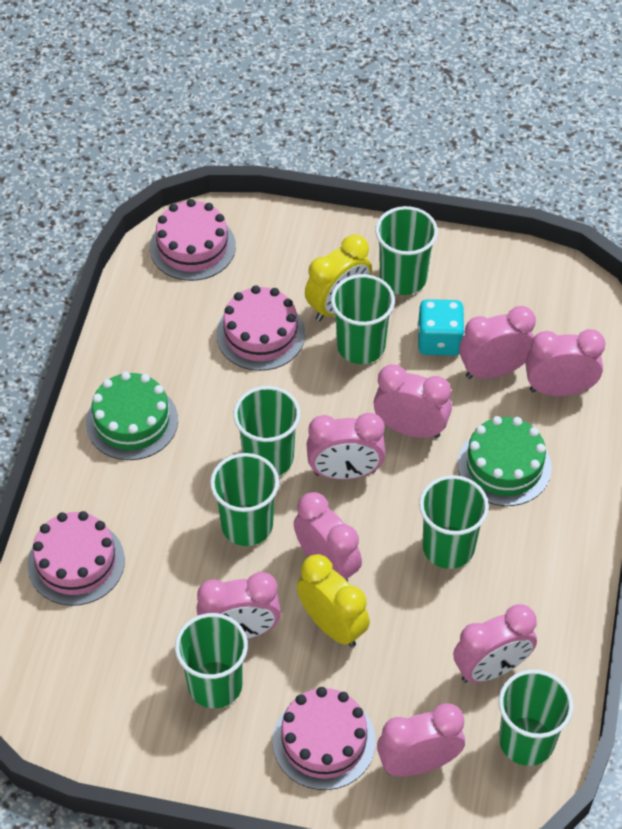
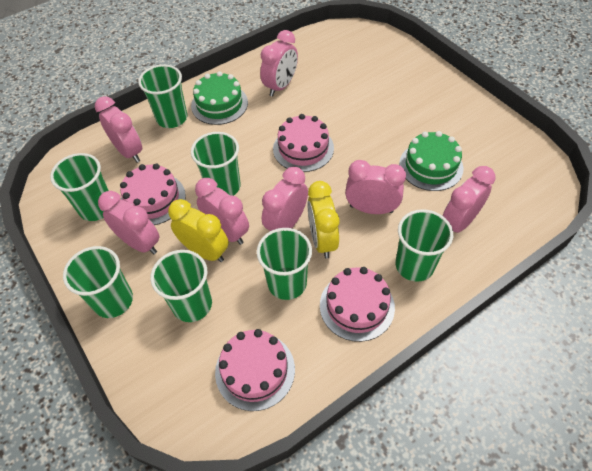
pink clock: [197,572,281,639] [294,492,362,582] [307,413,386,480] [374,364,452,438] [377,703,465,777] [453,604,537,683] [459,306,536,379] [526,329,605,396] = 8 -> [95,96,142,163] [98,191,159,254] [195,178,249,245] [260,30,298,96] [262,167,308,231] [345,160,406,214] [443,166,496,233] = 7
turquoise dice: [418,299,465,356] = 1 -> none = 0

